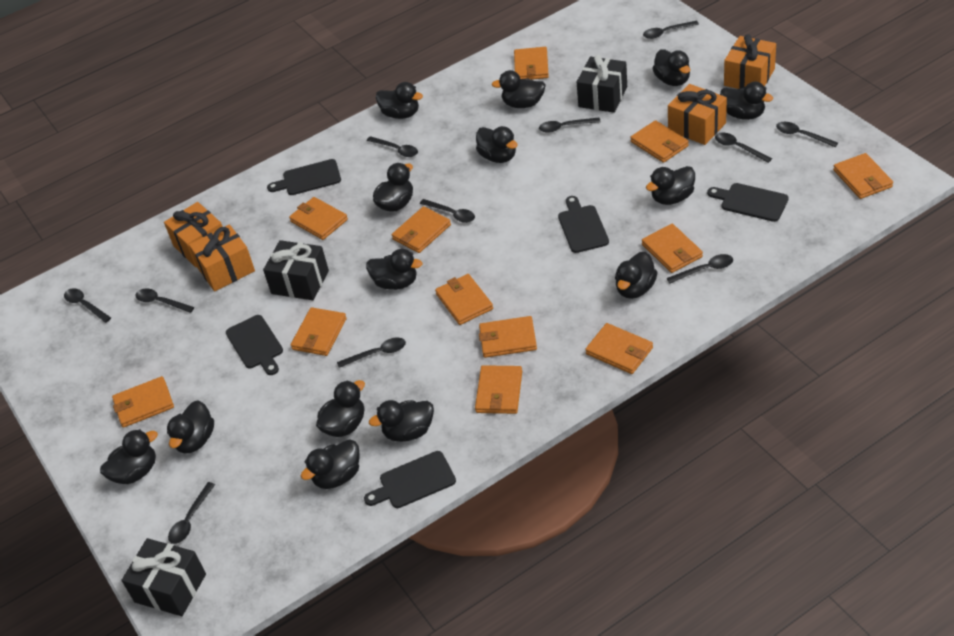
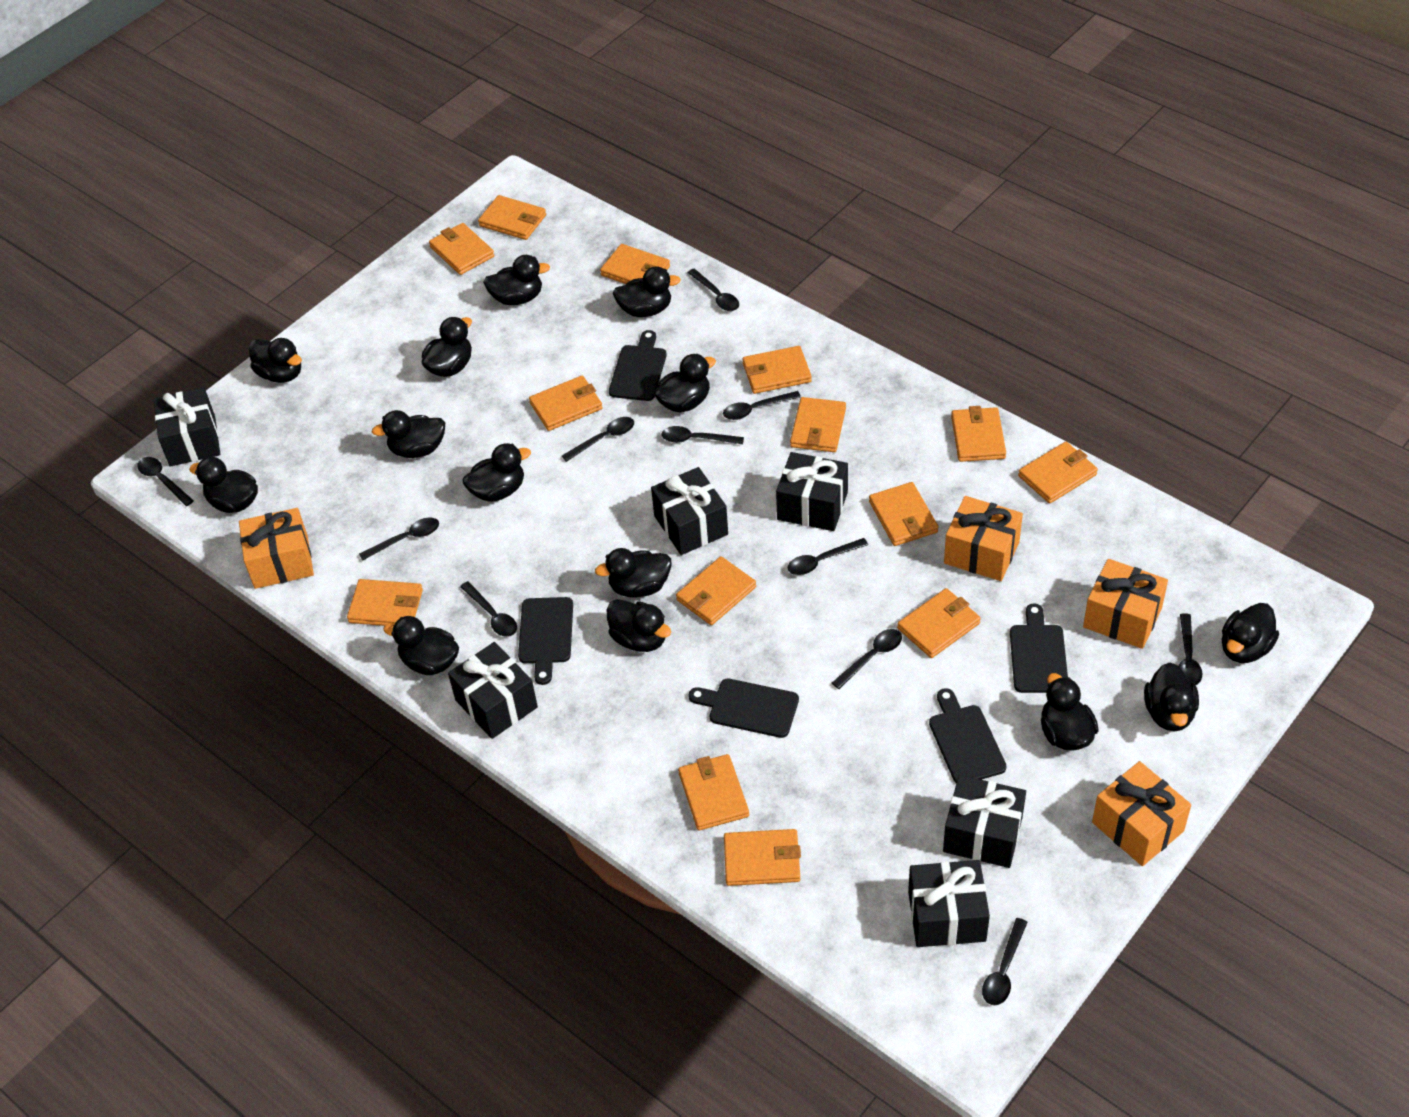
black gift: [121,538,206,616] [263,240,329,300] [577,55,627,113] = 3 -> [154,387,220,467] [448,642,538,739] [651,467,728,555] [776,452,848,531] [908,860,990,947] [943,775,1026,868] = 6
orange wallet: [112,376,174,428] [289,197,348,240] [291,307,347,356] [392,206,451,253] [435,274,493,325] [475,365,522,414] [479,316,537,358] [514,47,549,80] [585,323,653,374] [630,120,689,163] [642,224,703,273] [833,153,893,199] = 12 -> [347,579,423,626] [429,223,494,275] [478,195,546,240] [529,375,602,431] [600,244,670,284] [676,556,756,625] [678,754,749,830] [724,829,801,886] [743,346,812,394] [790,397,846,452] [869,482,938,546] [897,588,981,658] [951,406,1006,462] [1018,442,1098,503] = 14

